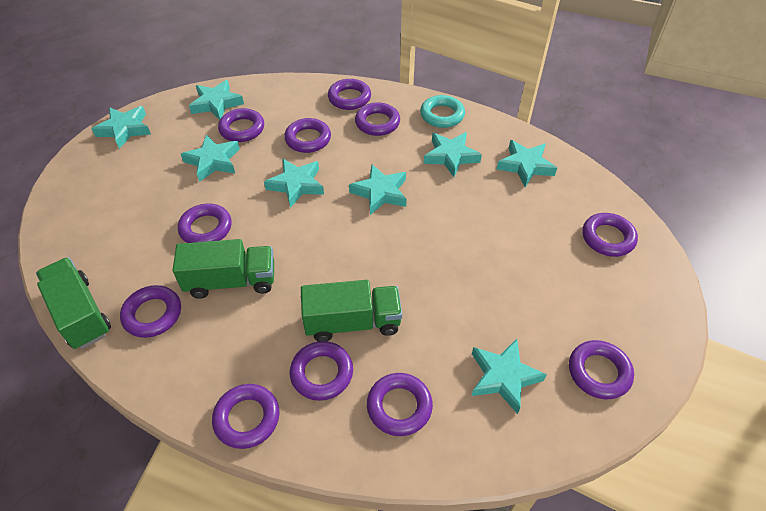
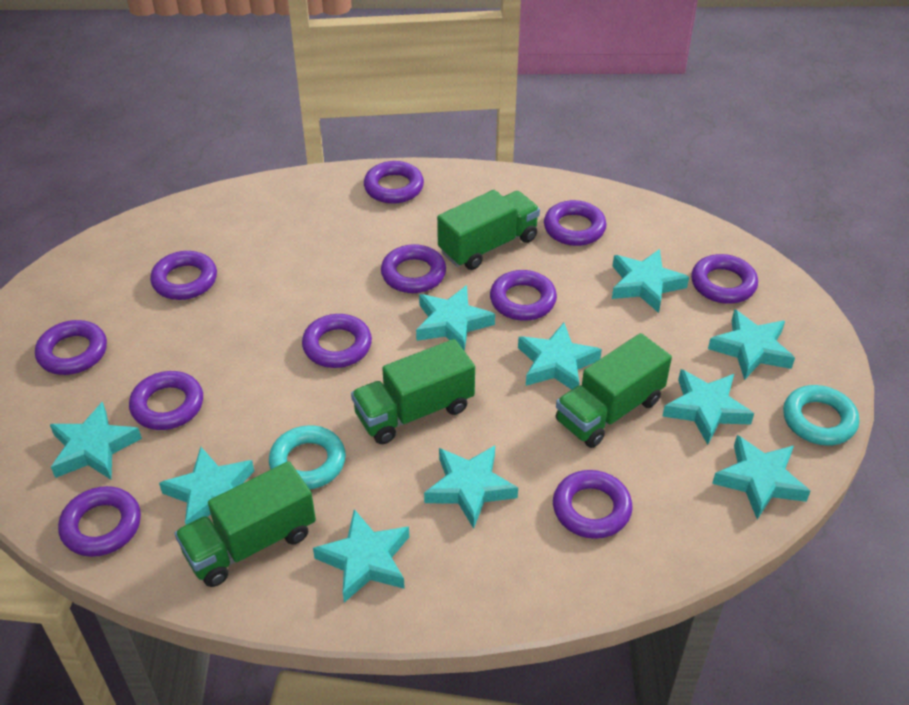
green truck: [36,257,111,349] [172,239,274,299] [301,280,402,342] = 3 -> [175,461,316,587] [351,339,475,444] [437,190,540,270] [556,333,672,448] = 4
turquoise ring: [420,95,465,128] = 1 -> [269,425,346,489] [783,385,859,446] = 2
turquoise star: [92,106,151,149] [181,135,240,182] [189,80,244,120] [264,159,324,208] [349,164,407,215] [424,132,482,177] [472,339,547,414] [497,140,557,187] = 8 -> [50,402,142,480] [159,447,254,525] [313,509,409,603] [416,285,495,351] [424,446,518,529] [518,323,602,390] [612,249,689,313] [662,369,754,445] [708,309,795,380] [712,435,811,519] = 10

